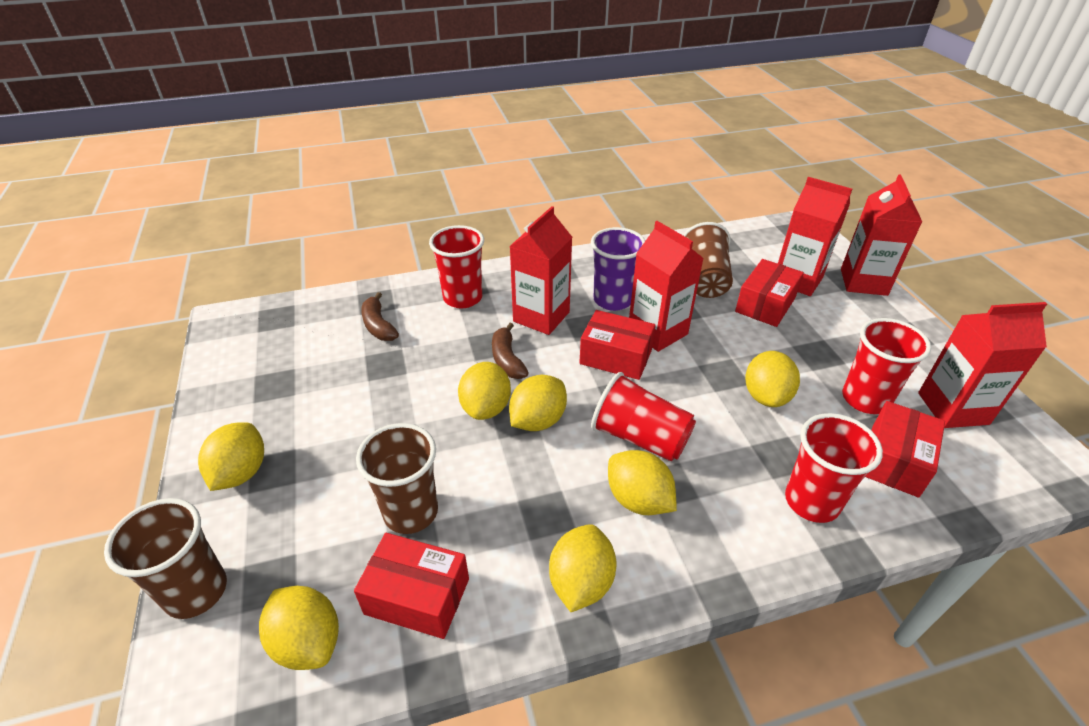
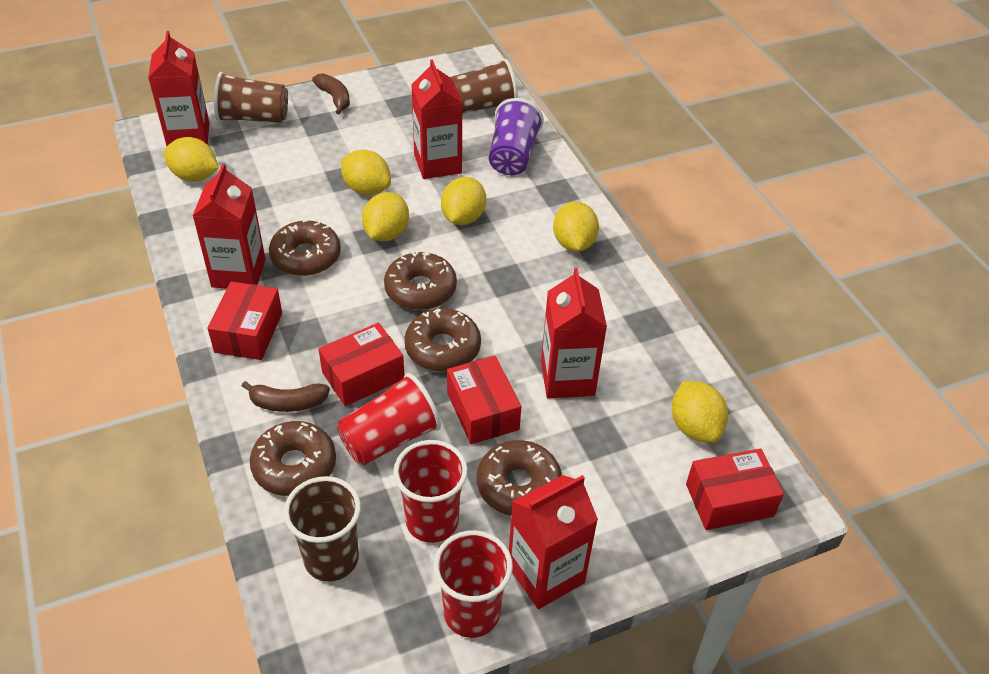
brown donut: none = 0 -> [250,421,336,496] [269,219,341,276] [384,252,457,310] [404,309,481,372] [477,440,562,515] = 5
red cup: [429,225,484,308] [591,372,696,462] [785,413,883,523] [842,318,931,414] = 4 -> [337,373,441,465] [393,440,468,543] [433,530,513,638] = 3
yellow lemon: [198,422,264,491] [259,586,339,670] [458,362,511,420] [509,375,567,431] [549,524,617,612] [608,450,677,515] [745,351,800,407] = 7 -> [164,137,219,182] [341,150,391,195] [362,192,409,241] [441,177,486,225] [553,202,599,252] [672,381,728,443] = 6

